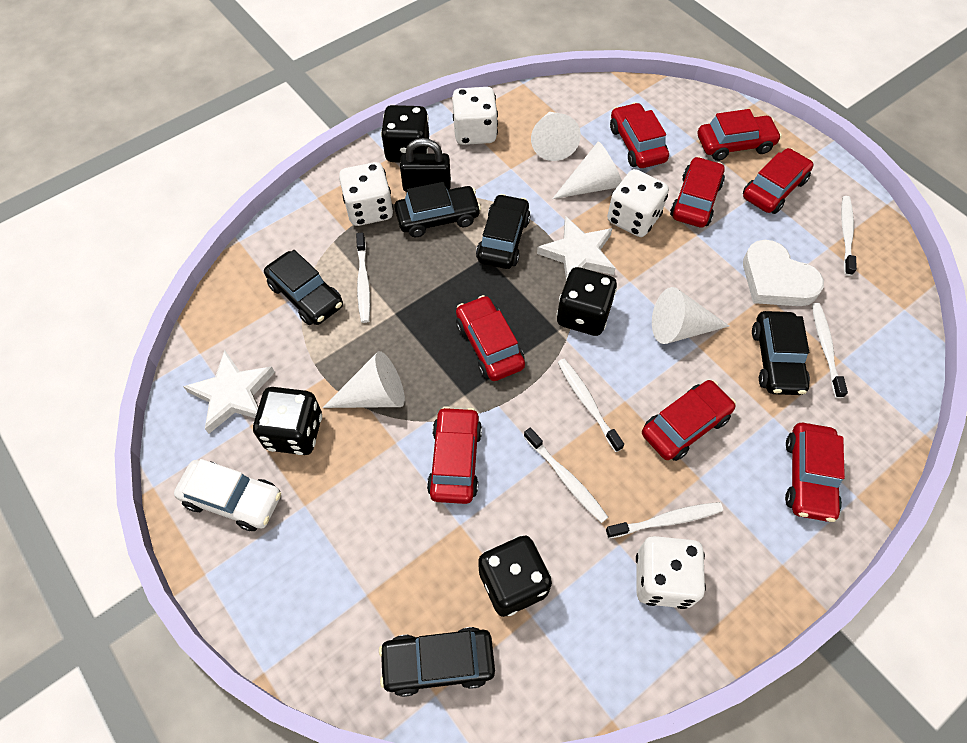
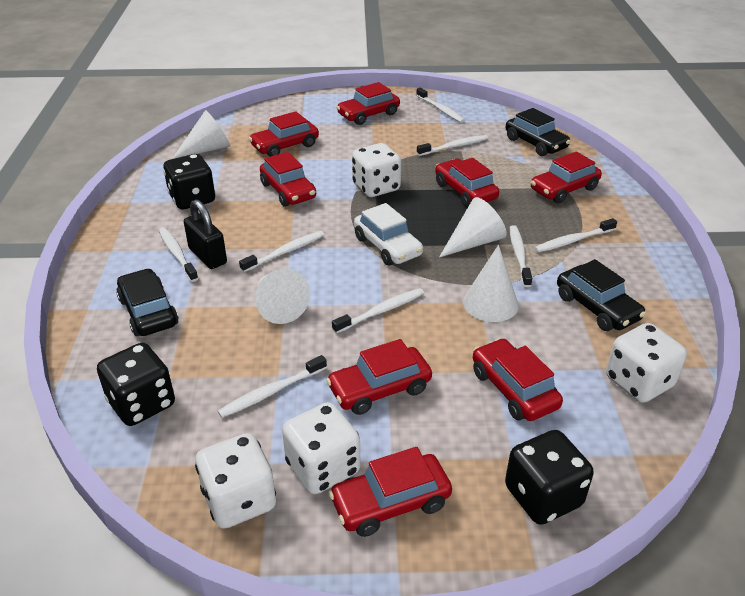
black car: [264,250,343,325] [379,627,495,697] [395,182,481,237] [476,194,531,269] [752,311,810,395] = 5 -> [116,268,178,336] [506,108,571,156] [557,259,646,331] = 3
black dice: [253,387,322,455] [381,105,429,163] [478,535,552,617] [557,267,617,336] = 4 -> [97,343,175,426] [163,154,215,209] [505,430,594,525] = 3
white heart: [743,240,824,306] = 1 -> none = 0
white star: [183,350,275,434] [537,216,616,278] = 2 -> none = 0
white toothbrush: [356,232,370,323] [524,428,608,523] [557,359,624,452] [606,502,723,538] [812,303,848,398] [841,196,857,276] = 6 -> [159,227,198,282] [218,355,327,418] [239,231,324,272] [332,288,424,334] [416,88,465,123] [417,135,488,156] [510,225,532,287] [534,218,617,252] = 8

